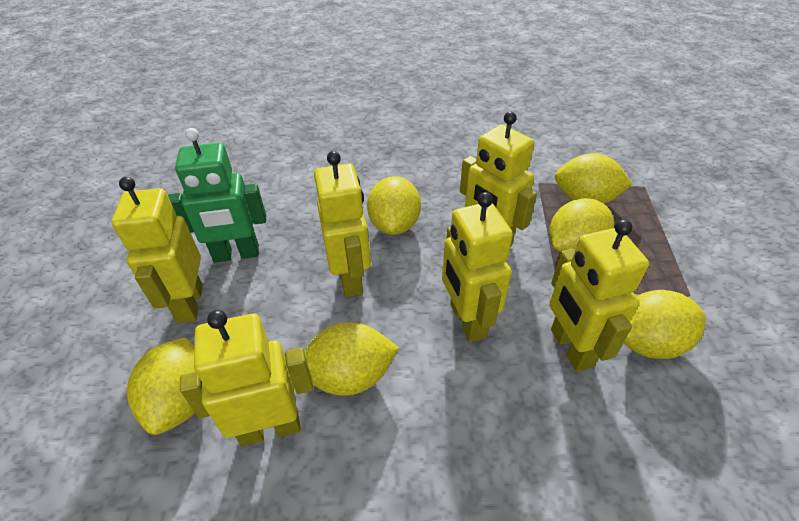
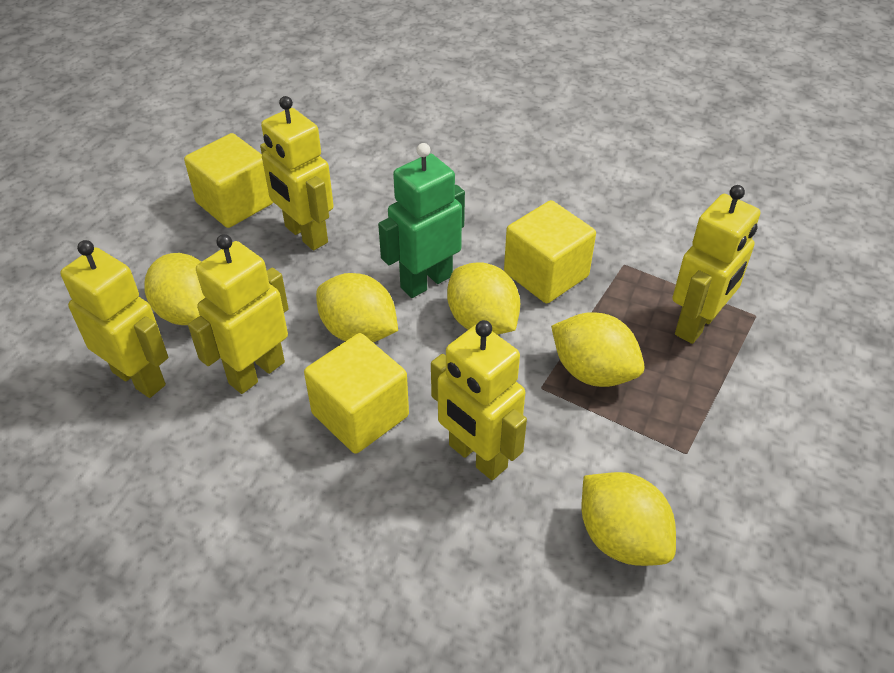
yellow cube: none = 0 -> [184,133,273,228] [304,333,409,454] [504,200,596,303] = 3
yellow lemon: [127,337,195,435] [304,322,399,396] [367,176,421,235] [549,198,614,252] [555,153,633,204] [624,290,706,359] = 6 -> [144,253,206,325] [316,273,398,342] [447,262,520,335] [551,312,645,387] [582,472,676,566] = 5
yellow robot: [112,177,203,323] [180,310,313,446] [314,151,371,297] [442,192,513,342] [460,112,537,247] [549,219,649,372] = 6 -> [61,240,168,398] [188,234,289,394] [260,96,334,250] [431,320,527,480] [672,185,760,344] = 5

